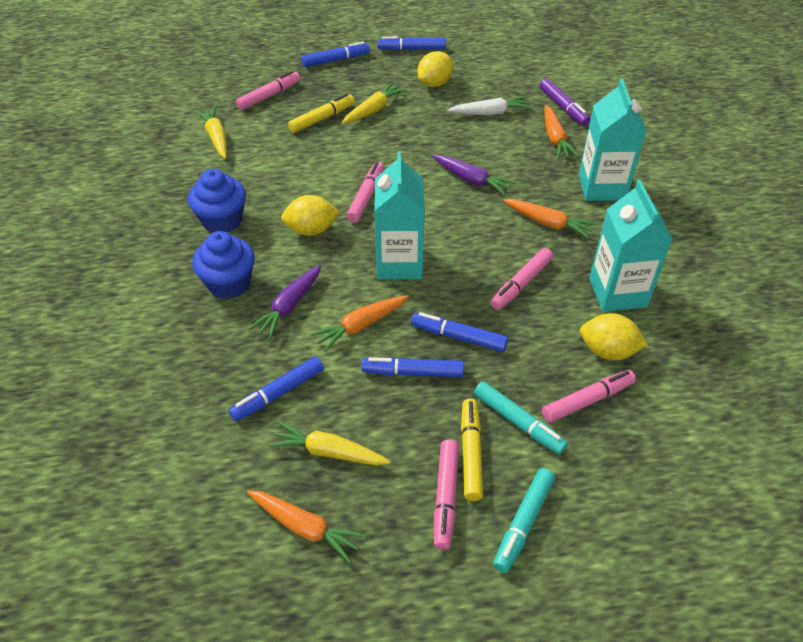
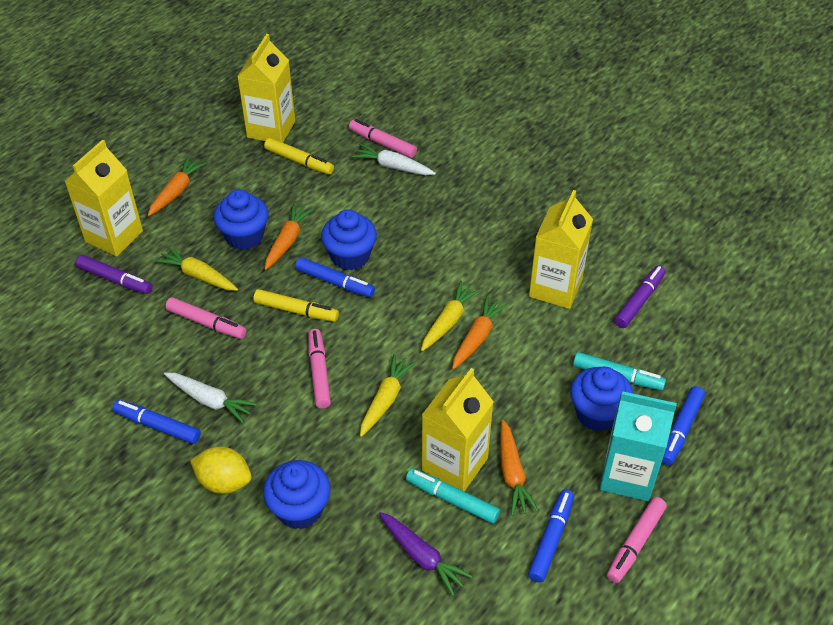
blue cupcake: [188,169,246,232] [192,231,255,299] = 2 -> [214,190,269,250] [263,460,331,529] [321,209,377,270] [570,367,633,431] = 4
blue marker: [229,356,324,421] [301,42,370,67] [362,357,464,377] [378,36,446,51] [411,312,508,352] = 5 -> [112,400,201,444] [295,257,375,297] [528,490,574,583] [662,386,705,465] = 4
pink marker: [236,71,300,110] [346,162,384,223] [434,440,459,550] [490,248,553,310] [542,370,636,423] = 5 -> [165,297,246,339] [308,329,331,408] [349,119,417,158] [607,497,667,583] = 4
purple carrot: [249,265,321,339] [432,155,516,196] = 2 -> [379,512,472,596] = 1
purple marker: [539,78,590,126] = 1 -> [76,255,153,294] [614,265,666,328] = 2
turquoise carton: [374,151,425,279] [579,79,647,201] [589,180,672,312] = 3 -> [600,391,677,501] = 1
white carrot: [447,96,532,115] = 1 -> [164,372,257,423] [352,144,436,175] = 2
yellow carton: none = 0 -> [64,140,143,256] [237,34,295,142] [422,368,494,492] [529,190,593,309] = 4
yellow lemon: [281,195,340,236] [417,51,454,87] [580,313,648,360] = 3 -> [190,447,252,494] = 1

